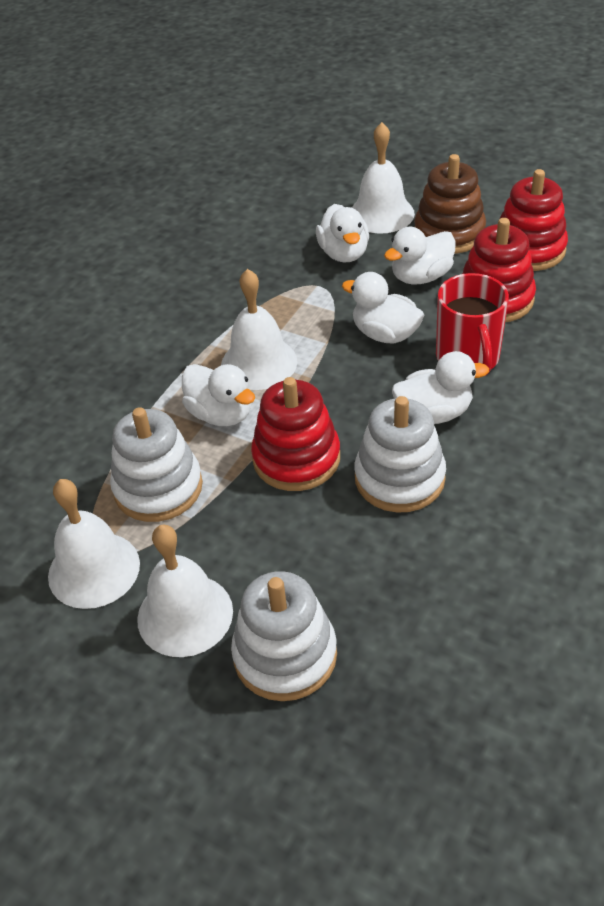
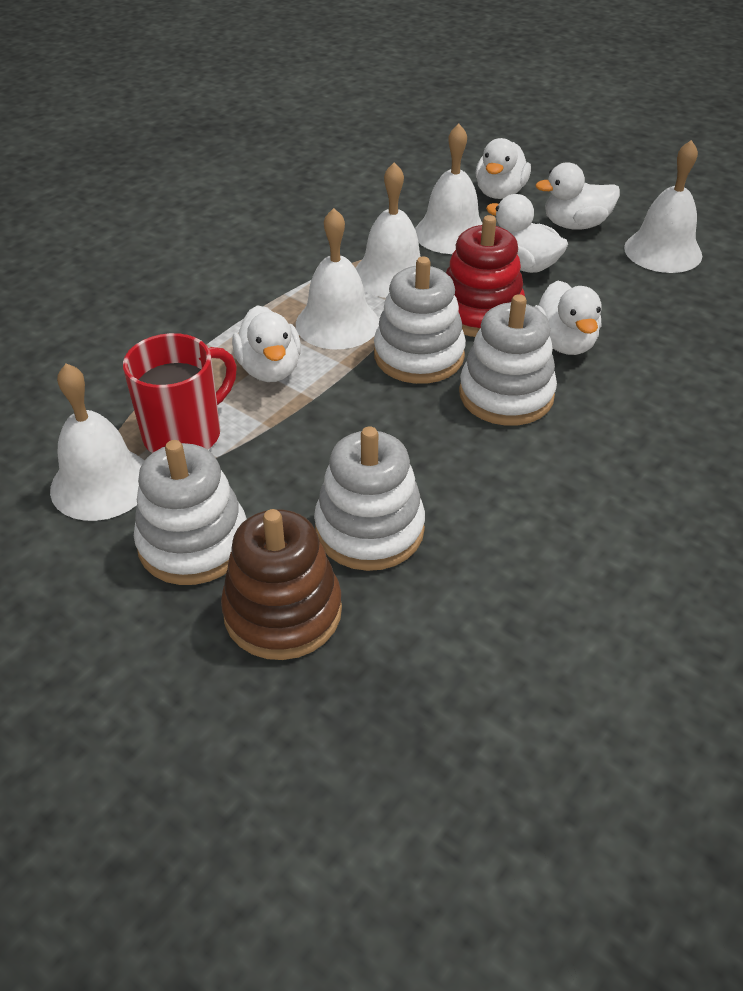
red stacking toy: [251,377,340,491] [462,218,536,322] [500,169,568,271] = 3 -> [446,215,525,337] = 1
white bell: [48,479,140,609] [137,525,233,657] [221,269,297,390] [352,122,415,234] = 4 -> [50,363,144,521] [296,208,379,349] [355,162,421,298] [415,124,482,254] [624,140,702,273] = 5
white stacking toy: [110,407,203,522] [231,571,337,701] [354,396,446,513] = 3 -> [134,440,247,585] [314,426,425,571] [374,257,466,384] [459,294,557,426] = 4

